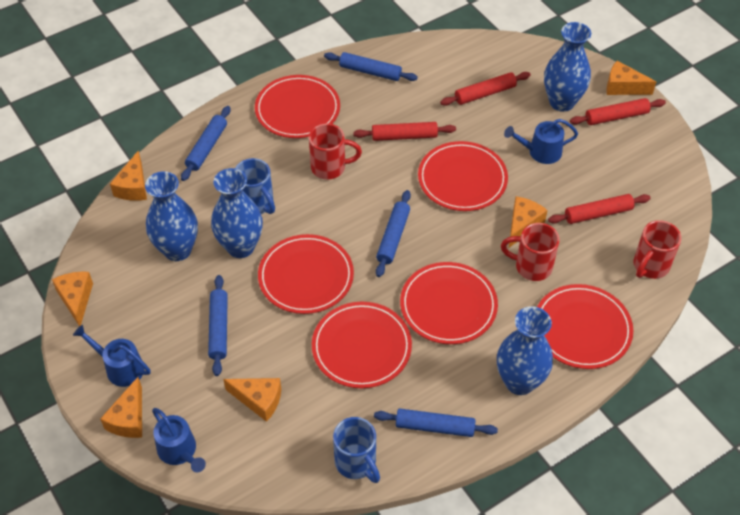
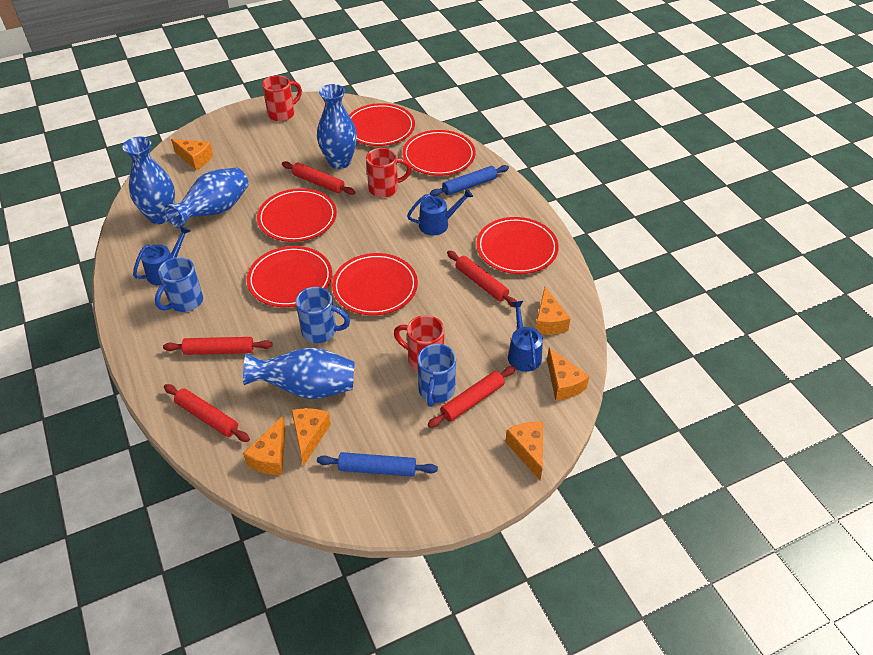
blue mug: [235,158,275,214] [333,417,380,483] = 2 -> [155,257,203,312] [296,287,350,343] [418,344,456,407] = 3
blue rolling pin: [181,106,230,181] [208,275,228,376] [324,52,418,81] [374,408,498,437] [376,190,411,277] = 5 -> [317,452,438,477] [430,165,509,196] = 2
red rolling pin: [353,122,456,141] [440,72,531,106] [548,194,651,224] [570,98,666,125] = 4 -> [163,337,273,355] [164,384,250,442] [282,161,356,195] [428,366,516,428] [447,251,517,308] = 5

